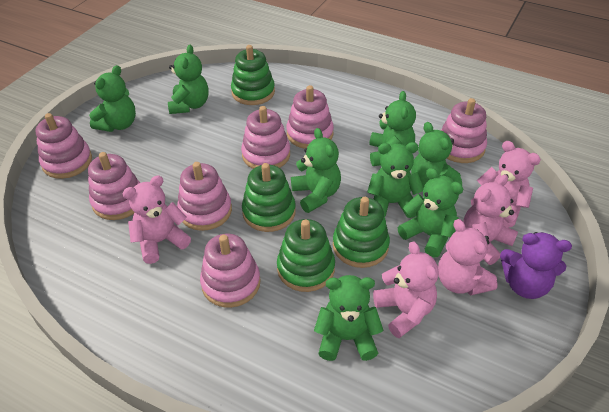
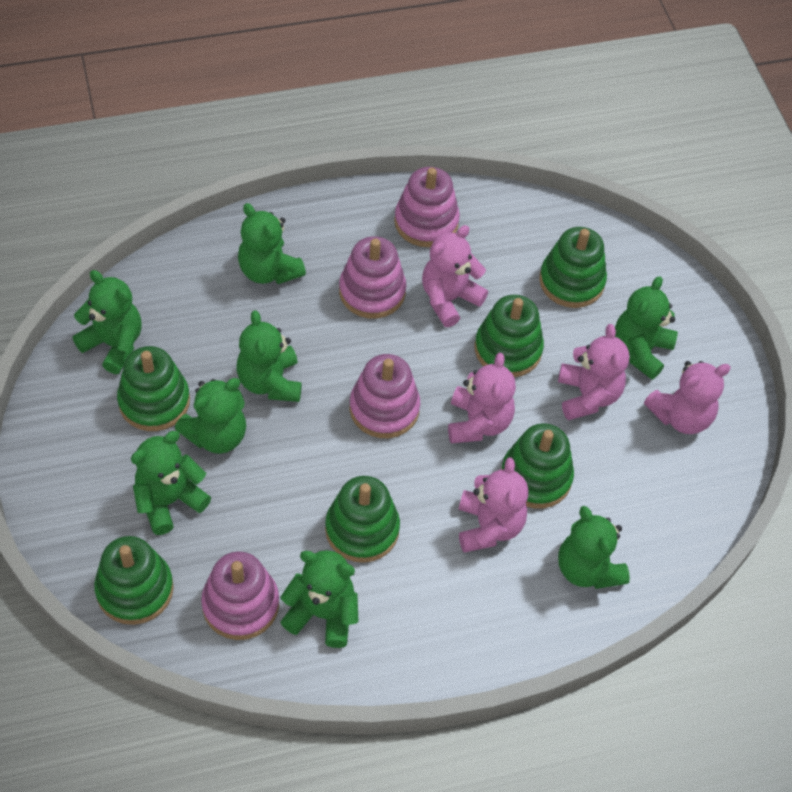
green stacking toy: [231,45,275,105] [242,163,296,232] [277,219,335,292] [333,197,390,268] = 4 -> [94,536,174,625] [117,346,190,431] [325,476,400,563] [475,295,544,377] [501,423,574,509] [539,227,607,308] = 6
pink stacking toy: [36,113,92,179] [88,152,140,220] [177,162,232,231] [200,234,261,308] [241,106,290,169] [286,85,334,149] [441,98,487,163] = 7 -> [201,552,279,640] [339,236,406,319] [349,354,420,438] [394,167,460,247] = 4
purple teddy bear: [500,232,572,299] = 1 -> none = 0

